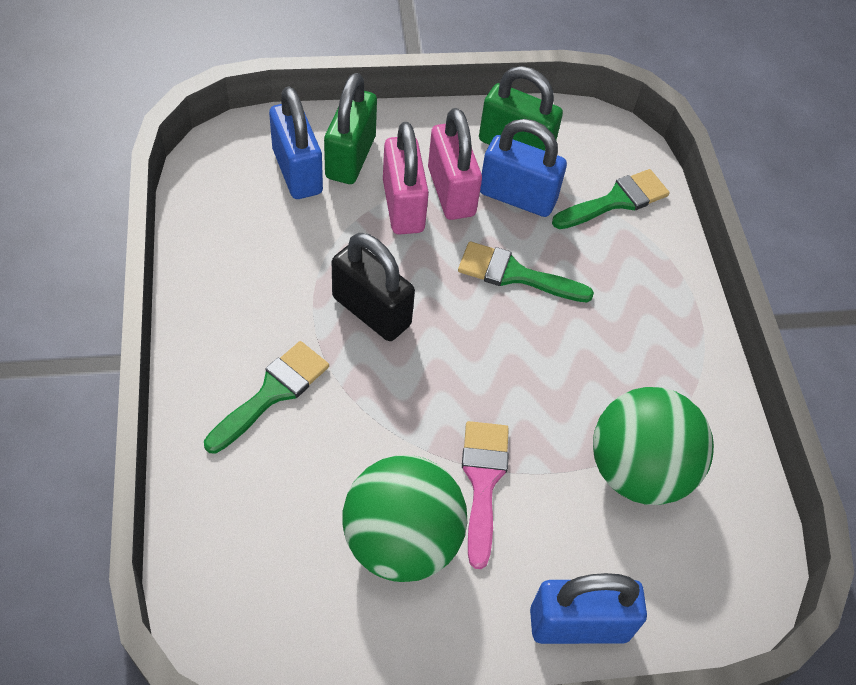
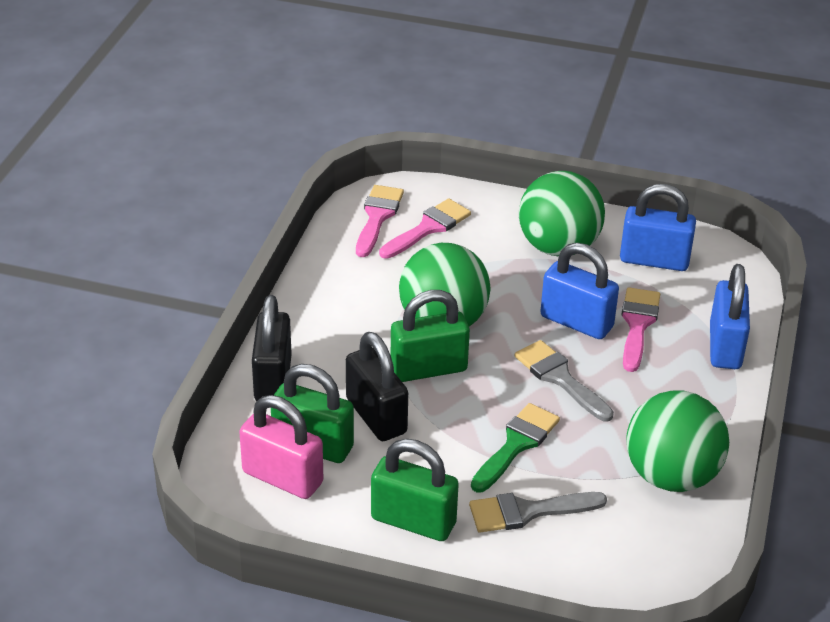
black padlock: [332,233,415,341] = 1 -> [252,295,292,401] [346,332,408,441] = 2
green ball: [342,455,467,582] [593,387,714,505] = 2 -> [399,243,490,327] [519,171,605,257] [627,390,729,492] = 3
green brush: [204,341,329,454] [458,241,594,302] [552,169,670,229] = 3 -> [471,403,560,493] = 1
green padlock: [324,73,377,184] [479,66,563,151] = 2 -> [271,364,354,463] [371,439,459,541] [391,290,470,382] = 3
grey brush: none = 0 -> [469,492,607,532] [515,340,614,422] = 2
pink brush: [462,421,509,569] = 1 -> [356,185,404,257] [379,199,471,259] [621,287,660,372] = 3
pink padlock: [383,122,429,235] [428,108,482,220] = 2 -> [239,395,324,499] = 1

